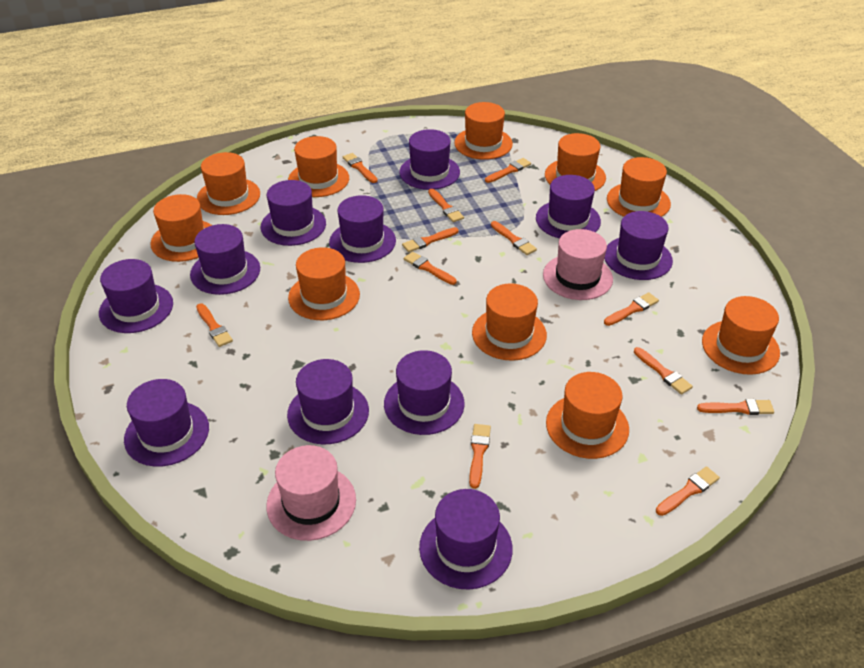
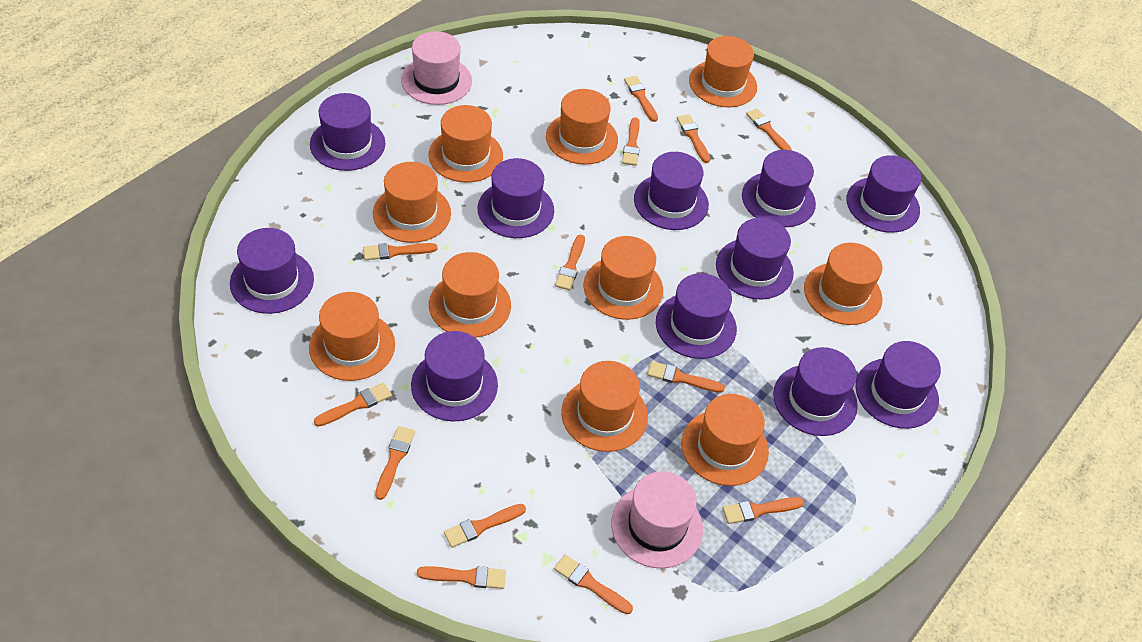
orange brush: [196,303,233,347] [343,153,378,183] [402,227,459,252] [404,252,457,285] [428,189,464,222] [469,424,491,489] [485,158,531,183] [491,221,537,255] [604,292,659,326] [634,347,693,395] [656,466,720,516] [697,399,774,415] = 12 -> [314,382,392,427] [363,243,438,260] [375,426,415,500] [417,566,506,589] [444,504,526,548] [554,555,633,614] [555,235,585,291] [622,117,640,166] [624,76,658,122] [647,361,725,393] [677,114,710,163] [722,497,804,524] [746,109,792,151] = 13

